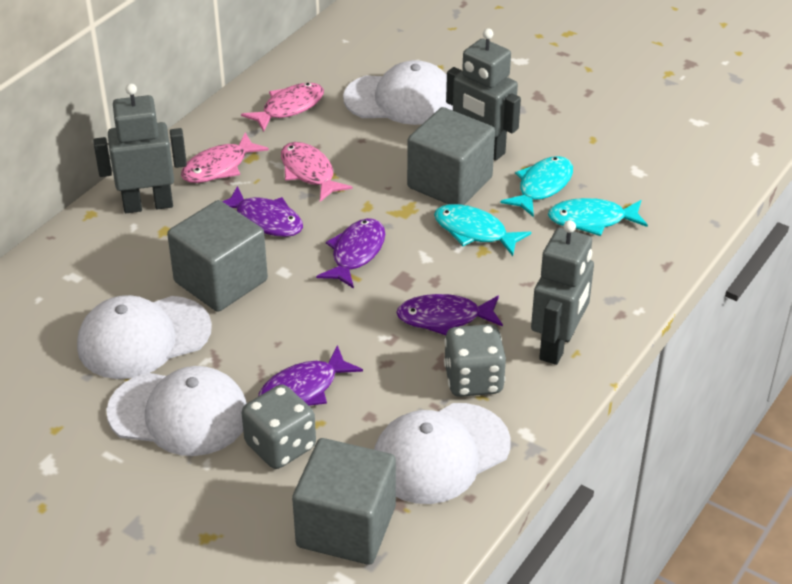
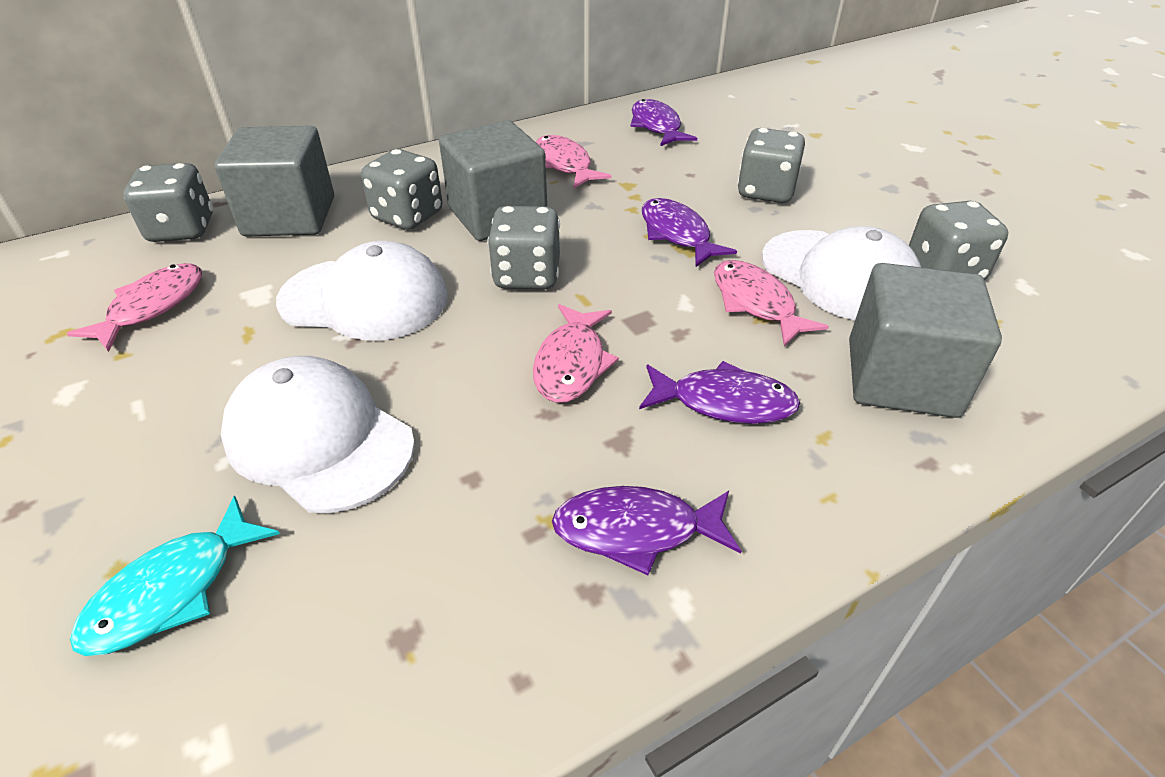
grey dice: [242,385,316,469] [444,324,506,397] = 2 -> [123,163,213,242] [361,149,442,230] [487,206,560,289] [737,128,805,203] [909,201,1008,280] = 5
grey robot: [93,84,187,213] [446,28,521,161] [531,220,594,365] = 3 -> none = 0
pink fish: [181,132,269,183] [241,83,324,132] [281,142,353,202] = 3 -> [66,263,202,352] [533,304,619,403] [536,135,611,188] [714,260,829,346] = 4
turquoise fish: [434,204,531,256] [500,156,573,217] [548,198,648,236] = 3 -> [70,495,280,656] = 1
white cap: [77,295,212,379] [106,366,247,456] [343,60,453,125] [374,403,511,504] = 4 -> [221,356,415,513] [276,241,448,340] [762,226,921,320] = 3

